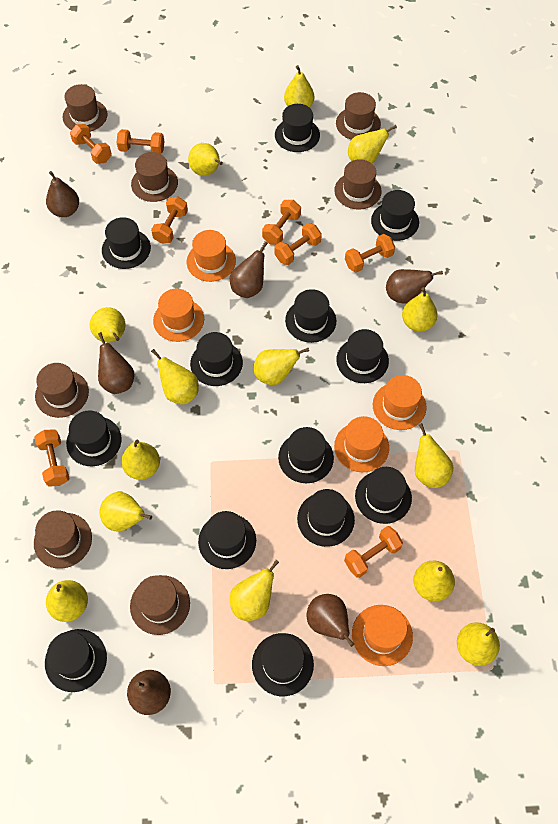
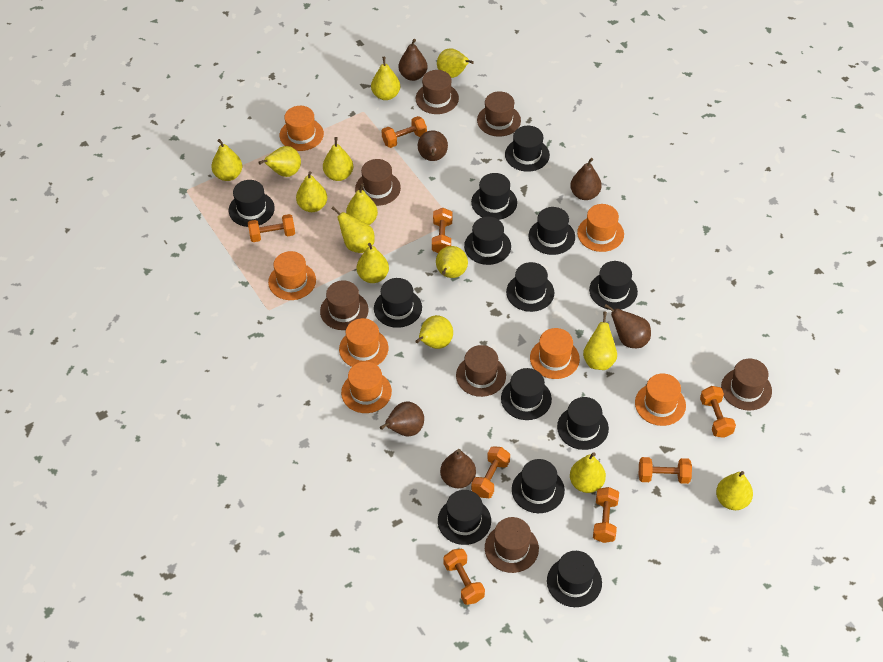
orange hat: [153,289,204,342] [187,230,236,282] [334,416,389,472] [352,605,413,666] [373,375,427,430] = 5 -> [268,251,316,300] [280,106,324,151] [339,318,388,367] [341,361,392,413] [530,328,580,379] [577,204,624,252] [635,373,686,426] = 7

